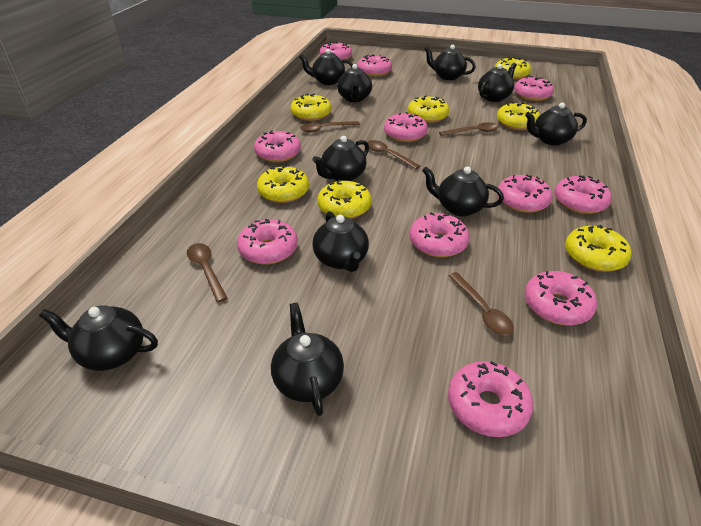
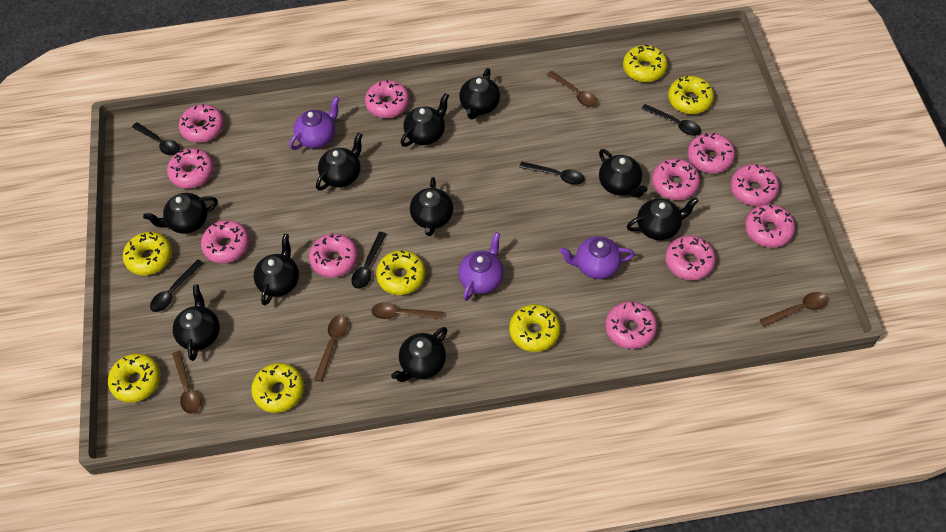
black spoon: none = 0 -> [132,122,180,156] [150,259,203,312] [351,232,386,289] [519,161,585,185] [641,104,701,136] = 5
purple teapot: none = 0 -> [289,96,339,150] [458,232,504,301] [559,236,635,279] = 3

